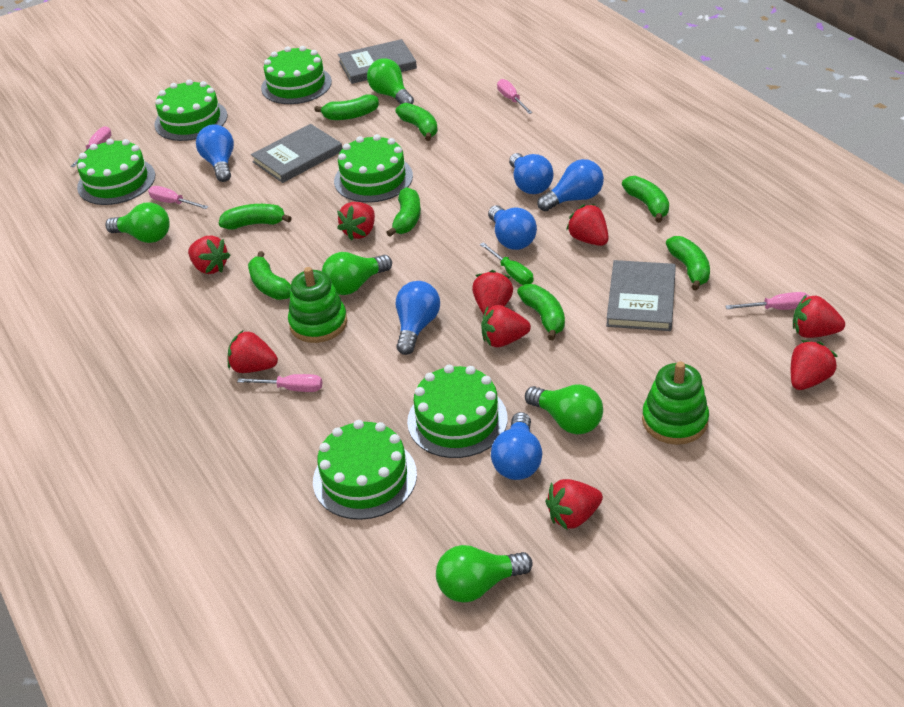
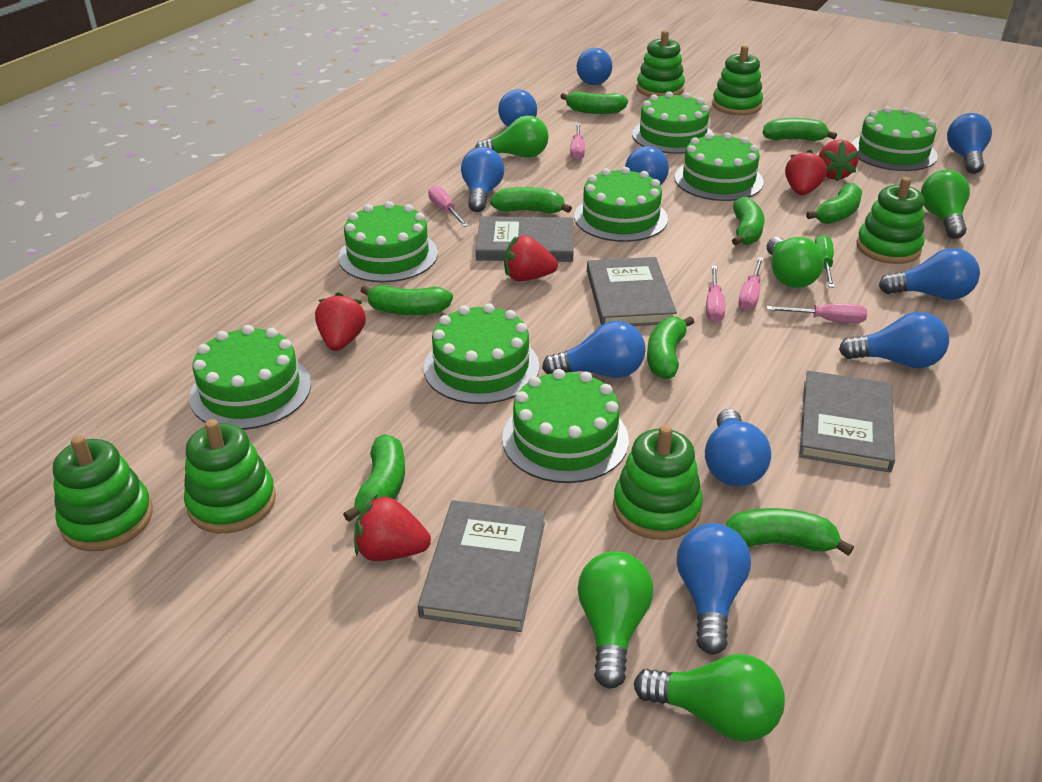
blue light bulb: [196,124,234,182] [396,281,440,355] [488,205,537,250] [491,412,542,480] [509,153,553,194] [537,159,604,211] = 6 -> [461,147,504,212] [498,89,537,127] [542,321,646,378] [577,48,612,85] [625,146,669,185] [677,523,751,654] [705,409,771,487] [839,312,949,368] [879,248,980,300] [947,113,992,174] = 10
green banana: [219,204,292,230] [248,251,291,300] [314,95,379,120] [386,187,421,237] [395,103,438,141] [517,284,565,340] [622,176,669,223] [666,236,710,291] = 8 -> [343,434,405,522] [360,285,453,316] [490,187,572,214] [560,91,628,114] [647,316,694,380] [725,508,854,556] [732,197,764,245] [763,118,837,141] [806,183,862,224] = 9
green cake: [77,139,155,205] [154,79,227,141] [261,46,332,104] [313,420,417,520] [334,134,413,203] [407,365,508,458] = 6 -> [189,325,311,430] [339,201,438,282] [424,303,539,404] [502,369,629,483] [574,167,668,242] [632,91,714,154] [675,132,764,201] [852,106,938,171] = 8
green stacking toy: [288,267,347,343] [642,362,709,445] = 2 -> [53,435,153,551] [184,419,276,534] [613,425,703,540] [637,30,685,97] [712,45,763,115] [856,177,924,264] = 6
grey book: [251,124,342,183] [338,39,417,84] [606,260,676,331] = 3 -> [418,500,545,632] [476,216,574,262] [587,257,677,326] [799,371,895,472] = 4
red strawberry: [188,235,231,274] [228,330,278,373] [337,202,375,241] [472,270,513,315] [481,305,531,347] [545,479,603,530] [566,204,609,246] [791,340,837,390] [793,294,845,338] = 9 -> [315,292,366,351] [354,494,431,561] [504,235,558,281] [785,150,827,195] [819,139,859,181] = 5

